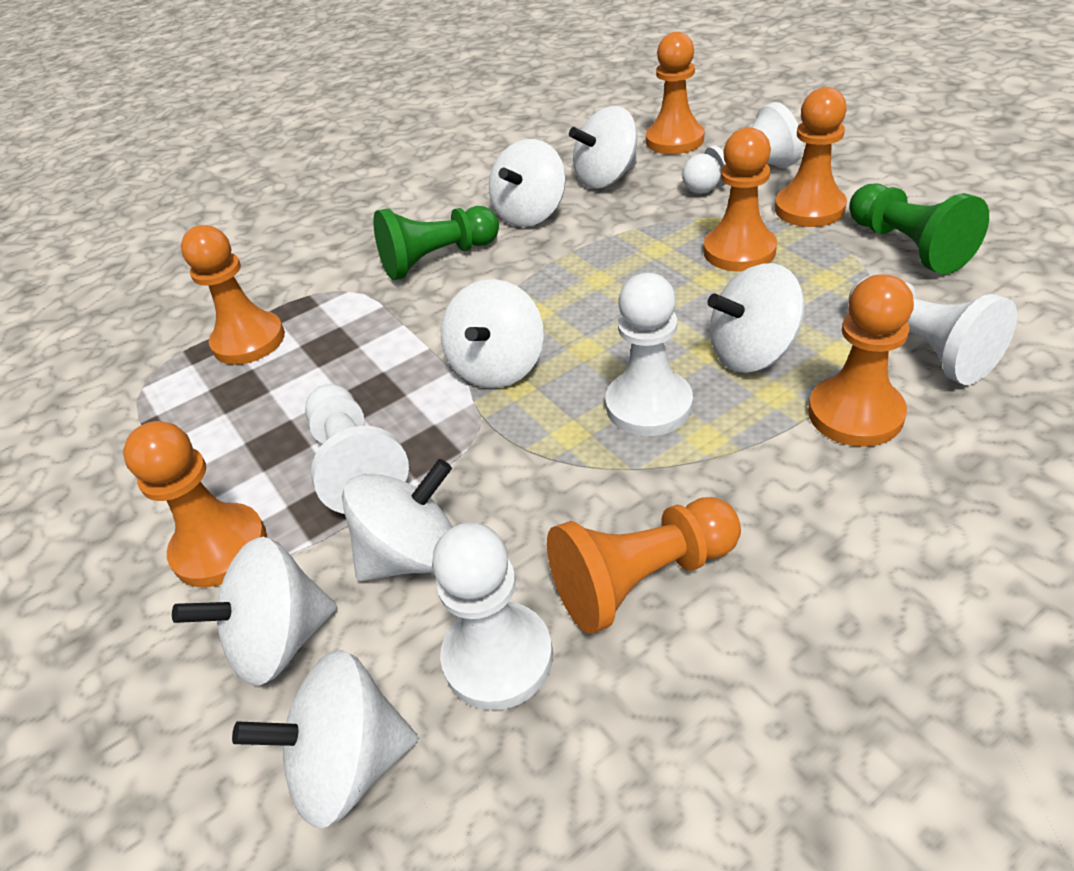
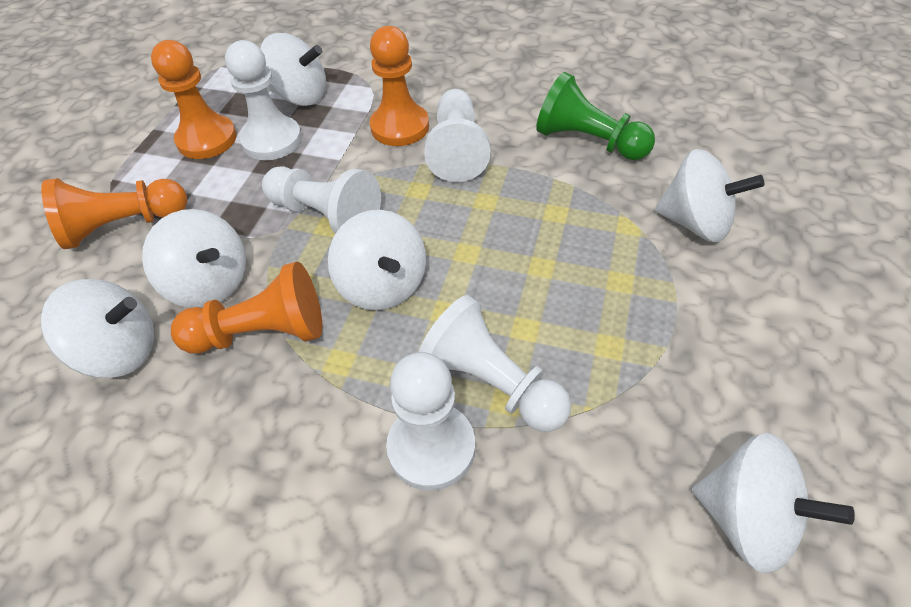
green pawn: [373,206,499,280] [849,183,989,274] = 2 -> [536,72,655,160] = 1
orange pawn: [123,421,267,587] [181,225,285,365] [547,497,741,634] [646,32,704,154] [703,127,777,272] [775,87,847,227] [808,274,914,447] = 7 -> [41,178,187,249] [151,40,237,159] [171,262,322,354] [370,26,429,146] = 4
white spinning top: [172,537,337,686] [232,650,418,829] [342,459,453,582] [441,279,544,388] [489,139,566,227] [569,106,638,189] [708,263,805,373] = 7 -> [41,279,154,378] [142,209,246,308] [260,33,326,106] [328,210,426,311] [655,149,764,242] [692,433,855,573] = 6

